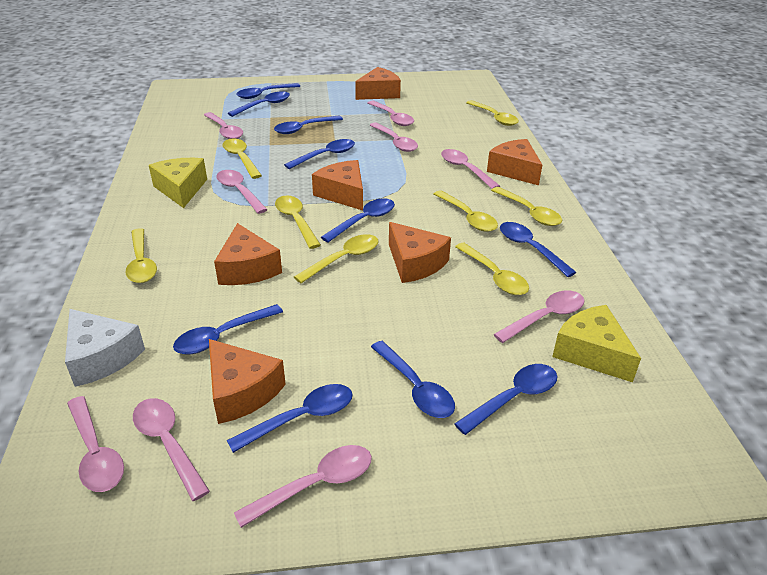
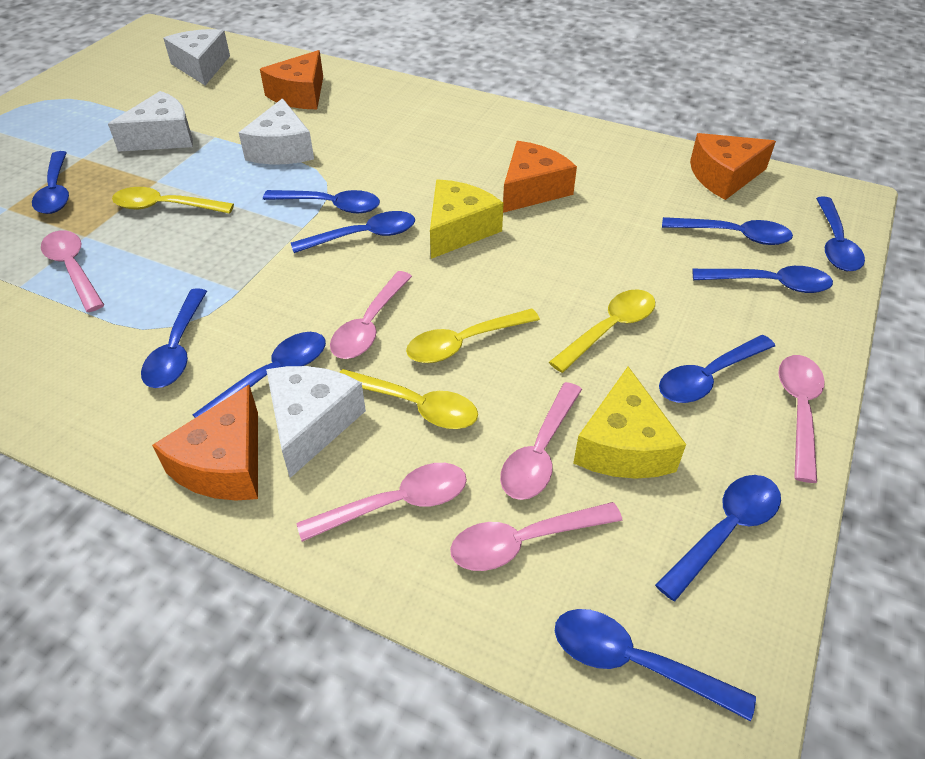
blue spoon: [173,304,283,354] [227,384,353,453] [228,91,290,117] [237,83,300,99] [274,116,343,134] [284,139,355,169] [321,198,395,243] [371,341,455,418] [455,364,557,435] [500,222,577,277] = 10 -> [32,151,69,214] [141,289,207,388] [193,332,326,418] [263,190,380,213] [291,211,415,253] [555,609,756,721] [655,475,781,601] [659,335,775,403] [662,217,793,245] [692,266,833,293] [816,196,865,271] = 11
orange cheese: [209,339,286,424] [214,223,282,285] [312,160,363,210] [355,67,401,100] [389,222,451,283] [487,139,542,185] = 6 -> [152,385,258,501] [260,50,323,109] [503,141,577,213] [690,133,776,200] = 4
pink spoon: [67,396,124,492] [133,398,210,501] [204,112,243,139] [216,170,268,214] [234,445,372,528] [368,101,414,126] [370,122,418,152] [441,149,500,189] [493,290,585,343] = 9 -> [41,230,104,312] [296,463,467,542] [330,271,412,359] [450,502,622,571] [500,382,582,500] [778,355,825,483] = 6
white cheese: [65,309,145,387] = 1 -> [108,91,193,152] [163,29,230,86] [239,98,314,165] [266,366,366,478] = 4
yellow spoon: [125,228,157,283] [223,138,262,179] [275,196,321,249] [294,234,379,283] [434,190,498,232] [455,243,529,295] [466,100,519,126] [491,187,562,226] = 8 -> [112,187,234,214] [339,369,478,429] [406,308,540,363] [549,289,655,373] = 4

